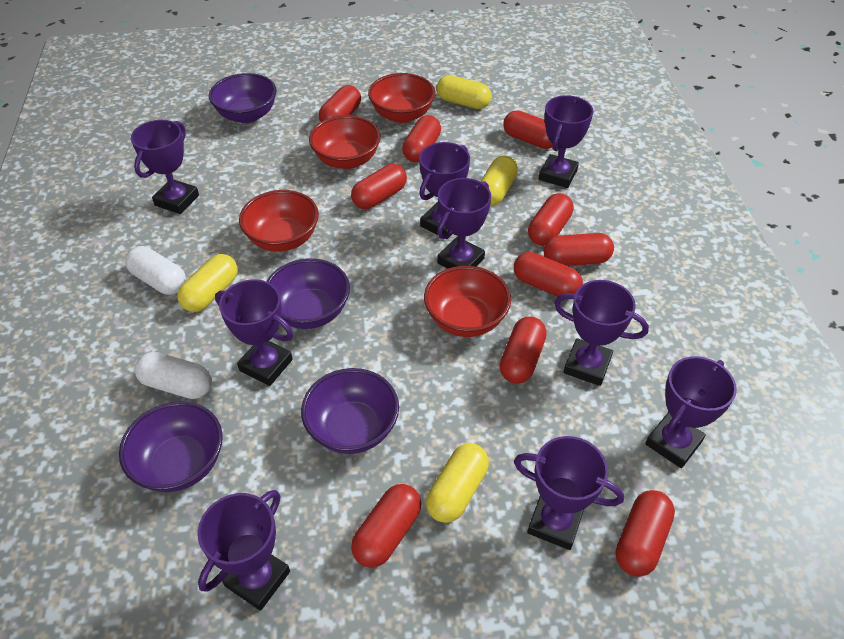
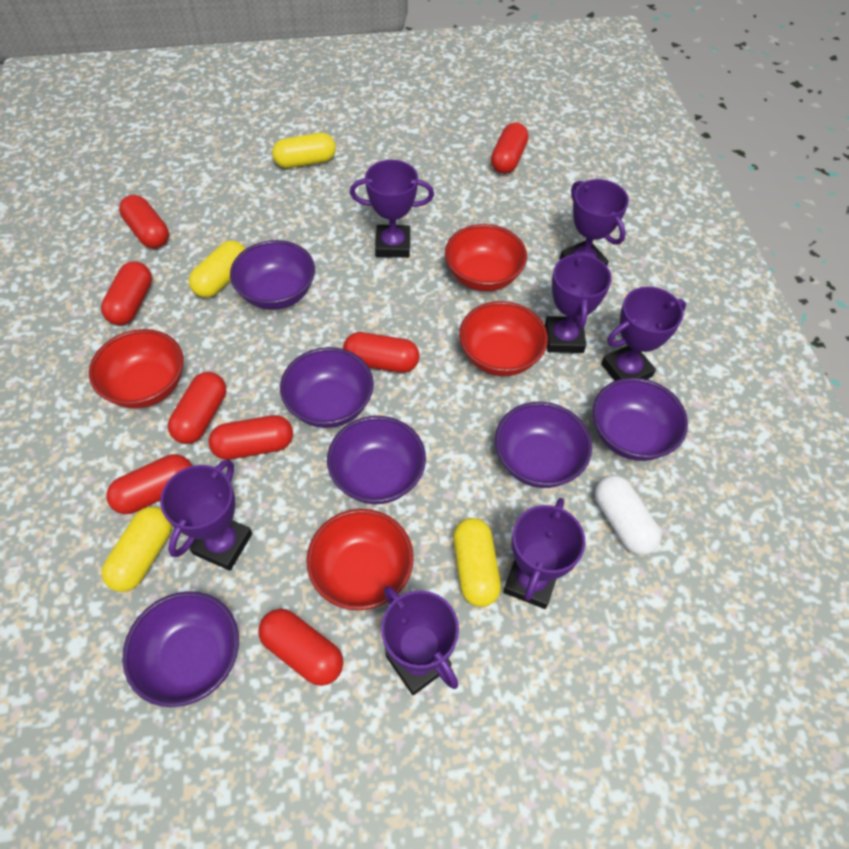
purple bowl: [119,401,223,492] [209,73,277,123] [266,258,350,329] [301,368,399,454] = 4 -> [122,591,239,707] [230,240,315,310] [280,347,374,428] [327,416,426,504] [495,402,592,488] [593,378,688,461] = 6
purple trophy: [131,120,199,214] [197,490,290,611] [215,279,293,386] [419,142,470,239] [437,178,491,269] [514,436,624,550] [539,95,593,188] [554,280,649,386] [645,356,737,468] = 9 -> [160,459,252,571] [350,160,434,258] [381,586,459,695] [503,498,586,609] [545,251,612,353] [560,179,629,266] [601,286,686,381] = 7
red capsule: [319,85,361,122] [351,164,407,209] [351,484,421,568] [402,115,441,162] [500,317,547,384] [503,110,553,149] [514,252,583,297] [528,193,574,246] [544,233,614,266] [615,490,675,577] = 10 -> [101,262,152,325] [107,454,192,514] [119,195,169,248] [168,372,226,444] [208,415,293,460] [258,609,343,686] [343,332,419,373] [491,122,528,174] = 8
white capsule: [125,246,186,295] [135,352,212,399] = 2 -> [595,475,661,555] = 1

